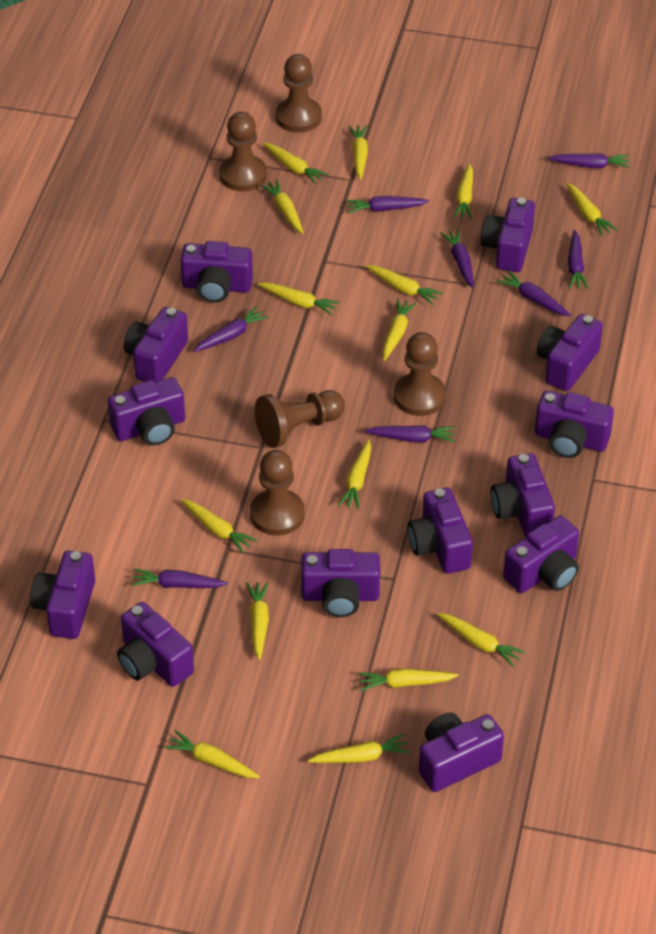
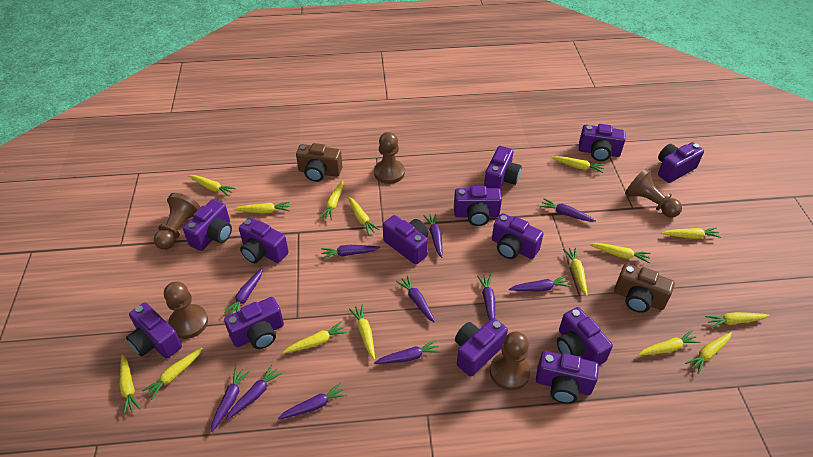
brown camera: none = 0 -> [296,143,342,182] [614,264,675,313] = 2
purple carrot: [131,568,228,588] [193,306,269,352] [346,196,429,214] [364,426,455,443] [440,229,474,288] [497,271,571,316] [548,153,630,168] [568,230,589,289] = 8 -> [211,367,250,432] [224,268,263,315] [226,365,283,420] [278,383,347,420] [321,245,380,259] [374,340,441,364] [396,275,436,323] [424,214,443,258] [477,275,495,320] [509,276,571,292] [540,198,596,222] = 11

